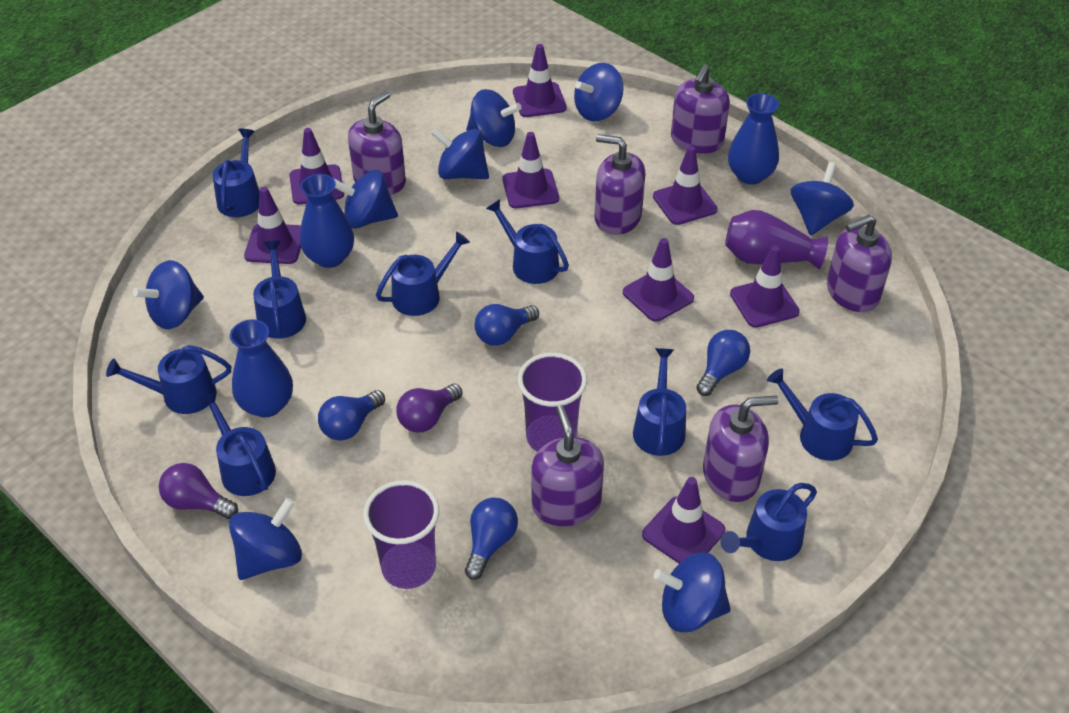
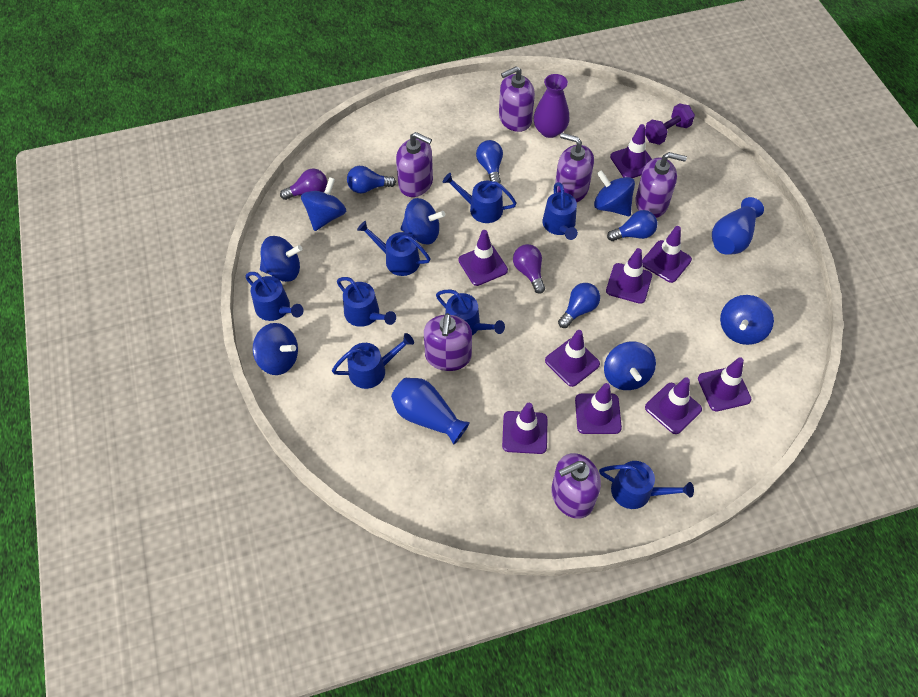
blue spinning top: [133,260,204,329] [229,498,302,580] [334,170,398,228] [431,128,489,179] [466,89,522,147] [574,63,624,121] [653,552,731,632] [791,162,854,236] = 8 -> [253,323,298,375] [260,236,302,282] [301,177,346,231] [401,198,445,245] [594,170,635,216] [604,342,656,390] [720,295,774,345] = 7
blue vase: [230,319,293,417] [300,174,354,268] [728,93,779,184] = 3 -> [391,378,470,445] [712,197,764,255] = 2
blue watering can: [106,345,231,414] [199,391,276,496] [212,129,260,217] [253,241,306,339] [376,232,470,316] [486,199,569,284] [633,348,686,456] [720,483,817,561] [767,369,878,461] = 9 -> [245,272,304,321] [332,333,414,389] [337,277,396,327] [357,221,430,276] [436,289,505,335] [443,173,517,223] [542,182,578,240] [599,461,694,509] = 8
purple cup: [363,480,439,589] [518,353,587,452] = 2 -> none = 0
purple dumbbell: none = 0 -> [645,103,695,145] = 1
purple traffic cone: [244,187,301,264] [290,128,344,204] [503,132,559,208] [513,44,567,117] [623,238,694,322] [642,477,725,563] [653,146,717,225] [730,246,800,328] = 8 -> [459,230,508,286] [502,403,547,454] [545,330,600,387] [575,383,622,434] [606,248,652,304] [610,124,652,178] [642,226,692,283] [645,377,702,434] [698,357,751,411] = 9

